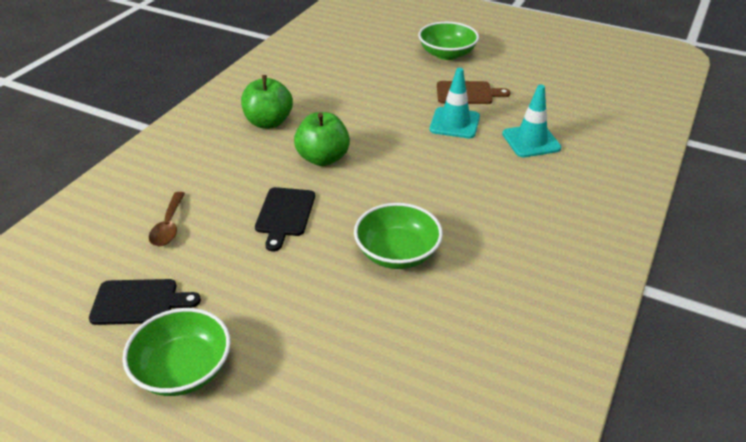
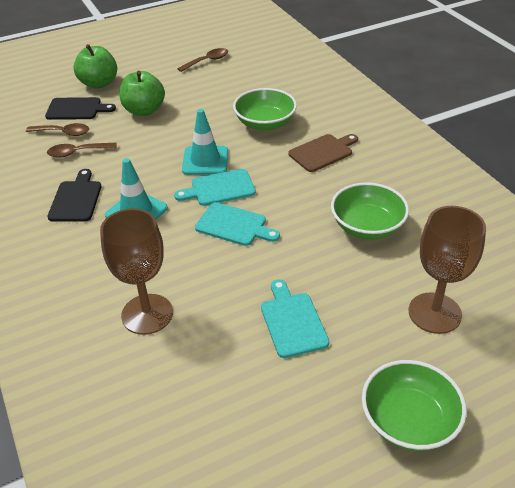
brown goblet: none = 0 -> [100,208,173,335] [409,206,486,334] = 2
brown spoon: [149,192,185,246] = 1 -> [26,123,89,136] [47,143,117,158] [177,48,228,72] = 3
turquoise cutting board: none = 0 -> [174,169,256,206] [195,202,280,246] [261,279,329,358] = 3

